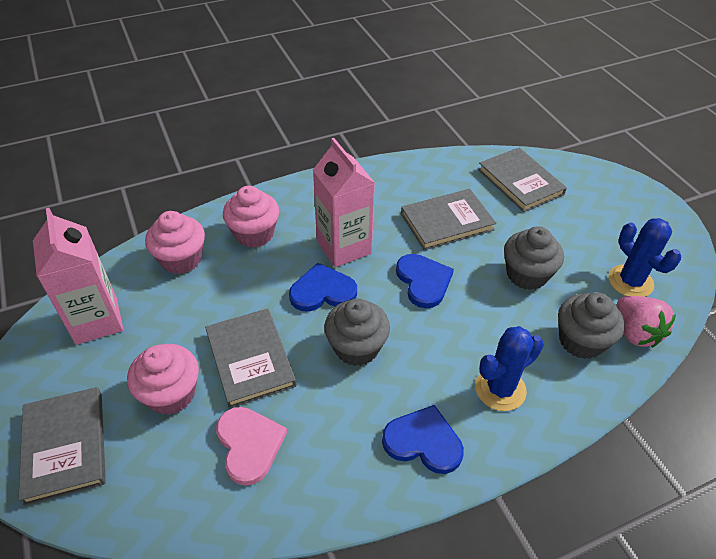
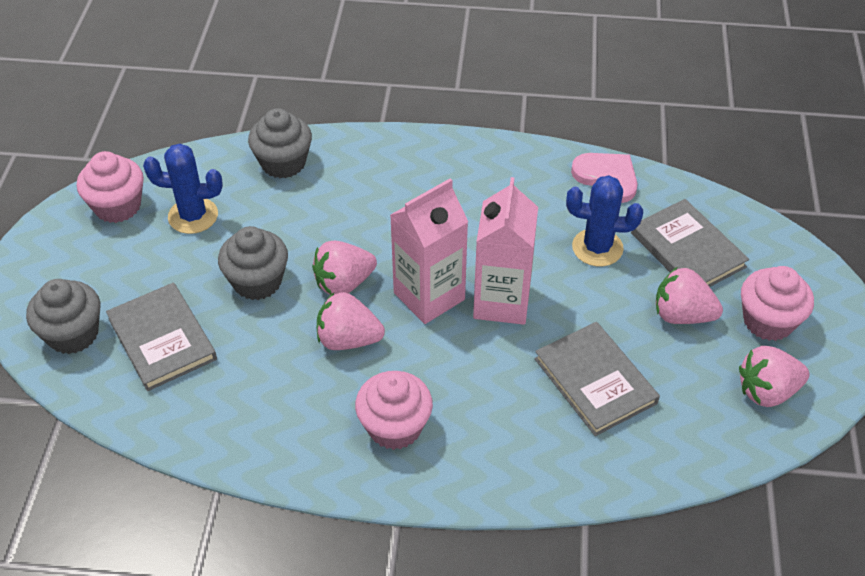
blue heart: [289,263,357,311] [382,405,464,474] [396,254,454,308] = 3 -> none = 0
grey book: [18,387,106,506] [205,308,296,408] [401,189,496,250] [478,148,567,212] = 4 -> [106,283,217,391] [534,322,660,436] [631,199,749,287] = 3
pink strawberry: [617,296,676,348] = 1 -> [312,241,377,295] [317,292,385,350] [656,267,723,324] [739,346,809,407] = 4

